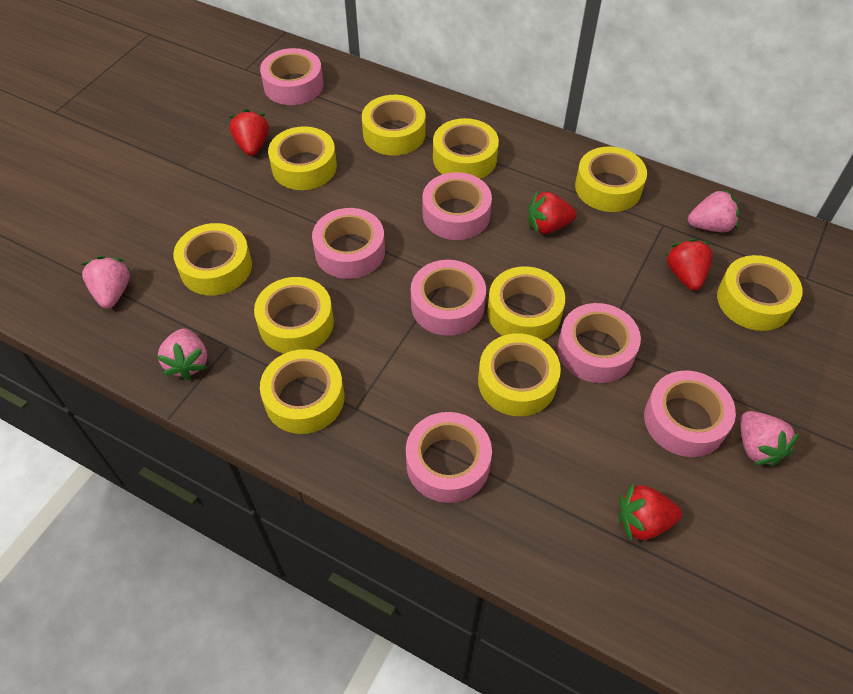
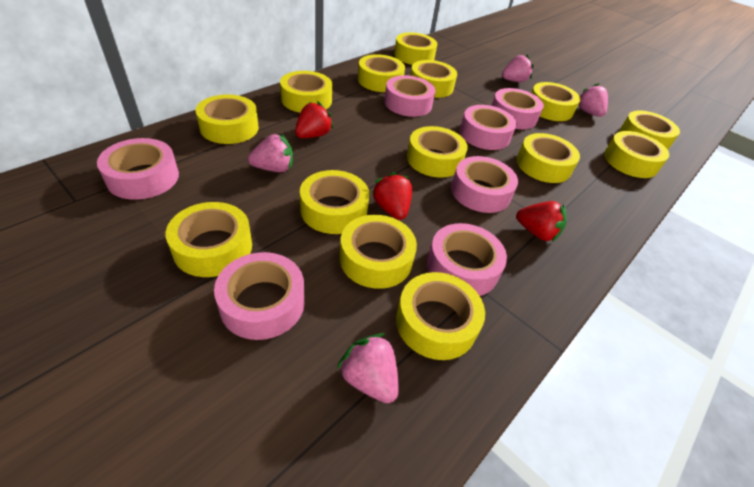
red strawberry: [230,109,269,156] [528,191,577,234] [618,483,682,540] [665,239,713,291] = 4 -> [295,101,334,138] [372,172,412,220] [516,201,566,242] = 3
yellow tape: [173,223,252,296] [254,277,334,354] [260,349,344,434] [268,126,337,190] [362,95,426,156] [433,118,499,179] [478,333,561,416] [487,266,565,340] [575,146,647,212] [717,255,803,331] = 10 -> [166,202,252,277] [195,94,259,144] [280,71,332,113] [300,170,369,234] [340,215,417,289] [358,54,405,92] [394,32,437,65] [396,272,485,360] [407,126,468,178] [410,60,457,98] [516,133,580,183] [531,82,580,121] [604,131,669,178] [619,111,680,150] = 14

